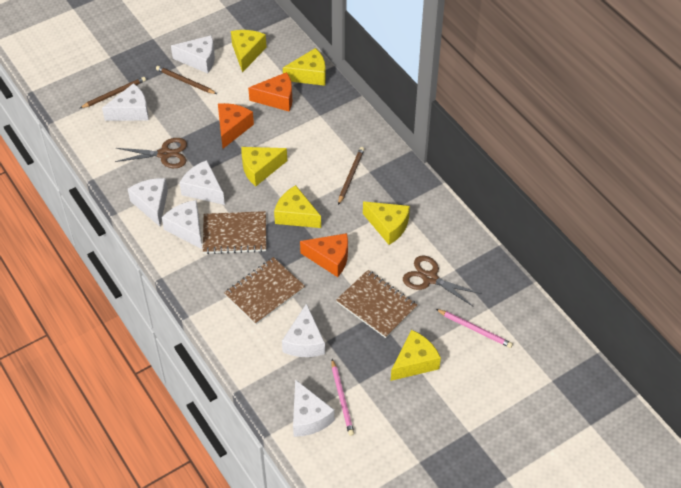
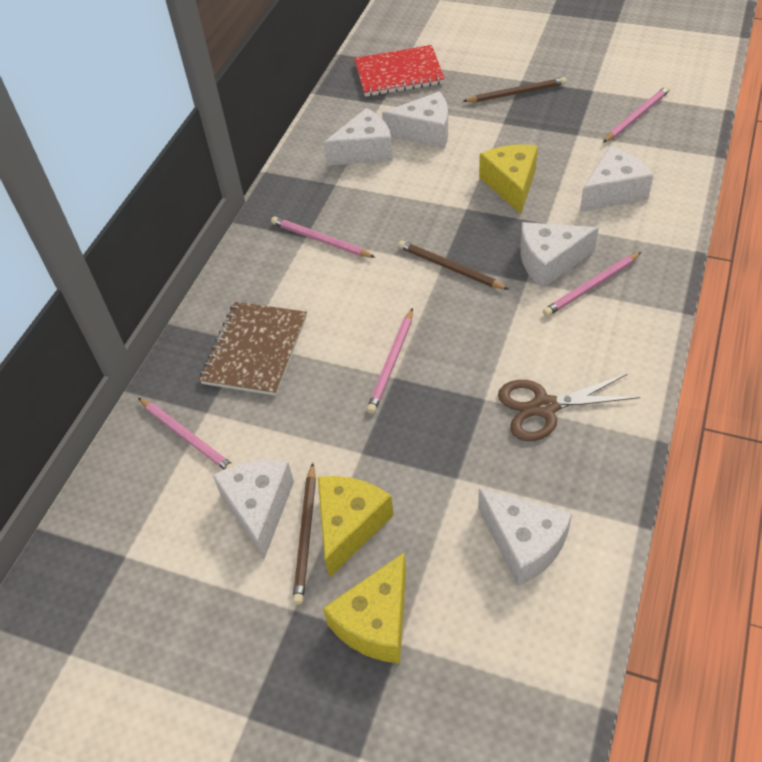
brown notebook: [203,211,266,254] [224,257,305,325] [336,270,418,338] = 3 -> [199,302,307,396] = 1
brown scissors: [115,138,187,168] [403,255,482,307] = 2 -> [498,374,640,441] = 1
orange cheese: [218,103,254,149] [248,72,292,112] [300,233,348,277] = 3 -> none = 0
pink pencil: [332,359,354,436] [436,309,513,348] = 2 -> [138,398,235,469] [271,217,376,258] [367,308,413,414] [543,252,641,317] [603,86,670,143] = 5
red notebook: none = 0 -> [354,45,445,97] = 1
white cheese: [102,83,149,121] [128,178,168,226] [162,200,202,249] [171,35,215,73] [179,160,225,205] [282,303,325,357] [293,379,335,437] = 7 -> [212,460,294,559] [324,108,393,166] [382,91,448,149] [478,488,572,586] [520,222,599,288] [580,146,653,212] = 6
yellow cheese: [231,30,267,73] [241,147,287,186] [274,185,321,228] [283,48,326,86] [363,201,410,245] [391,330,441,381] = 6 -> [318,476,394,578] [323,553,406,664] [479,144,538,214] = 3

